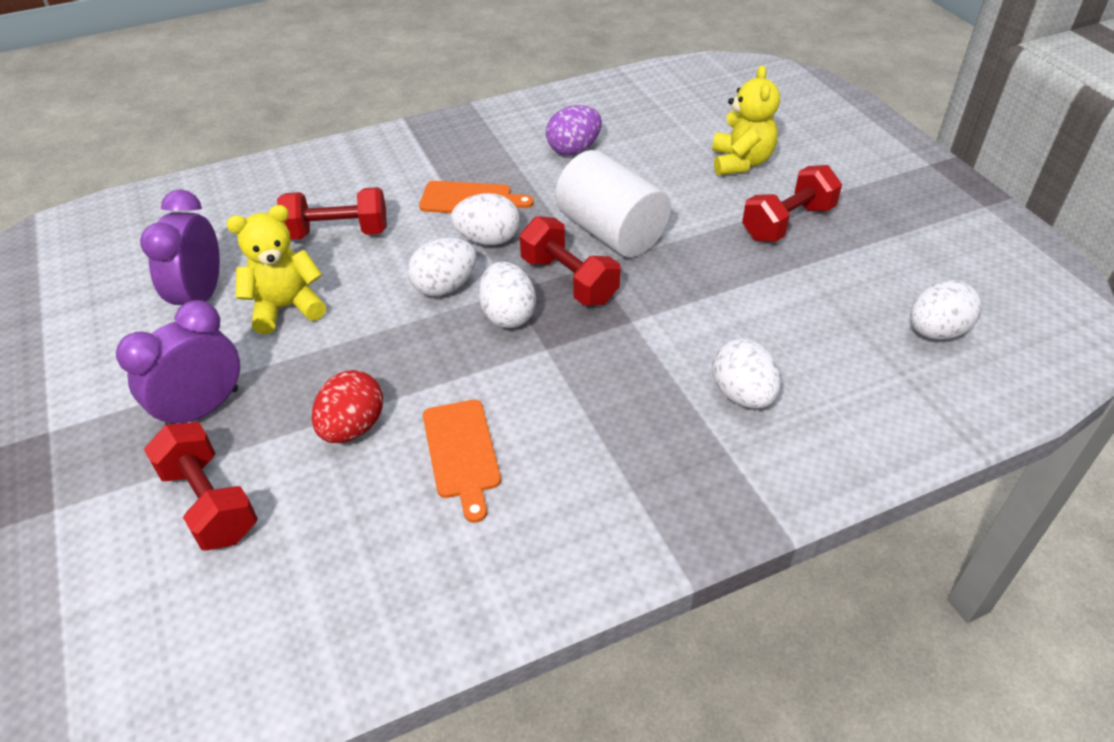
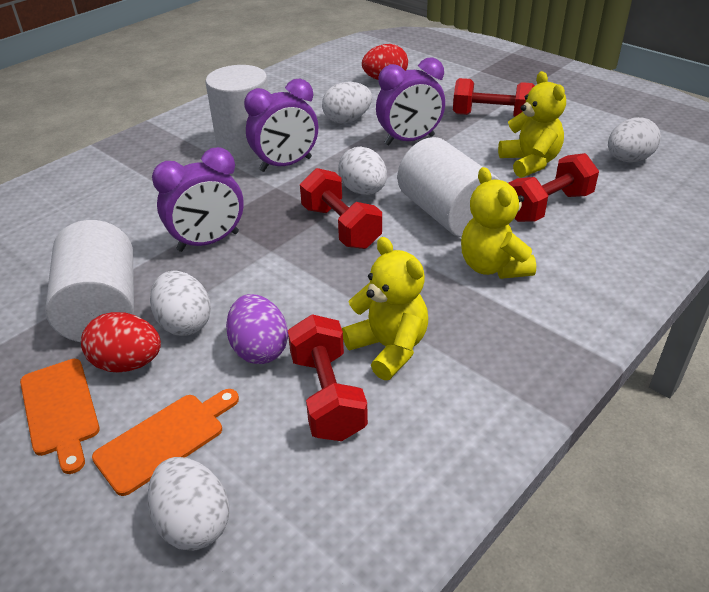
purple clock: [116,300,240,425] [140,189,220,305] = 2 -> [152,147,244,252] [244,79,318,172] [376,57,445,146] = 3
red egg: [312,370,383,443] = 1 -> [81,312,161,373] [362,44,408,80] = 2
white cylinder: [555,150,671,257] = 1 -> [45,220,134,342] [205,65,269,161] [397,137,499,237] = 3
yellow teddy bear: [226,205,326,334] [712,66,780,175] = 2 -> [342,237,428,380] [461,167,536,279] [498,71,566,178] = 3

